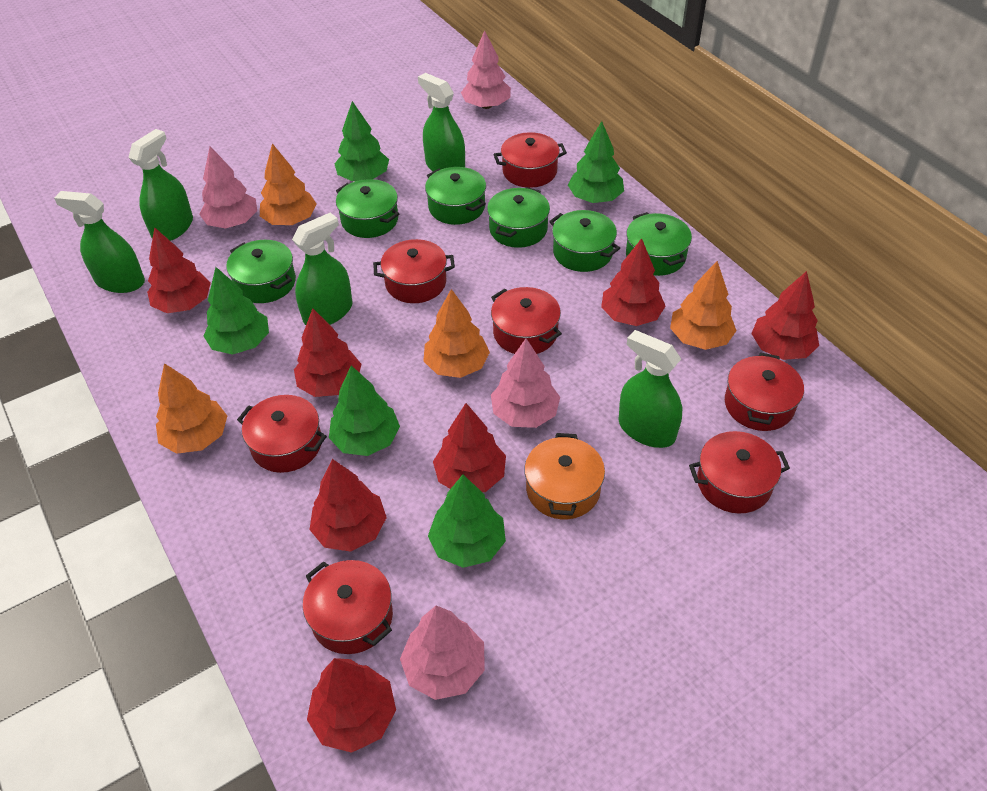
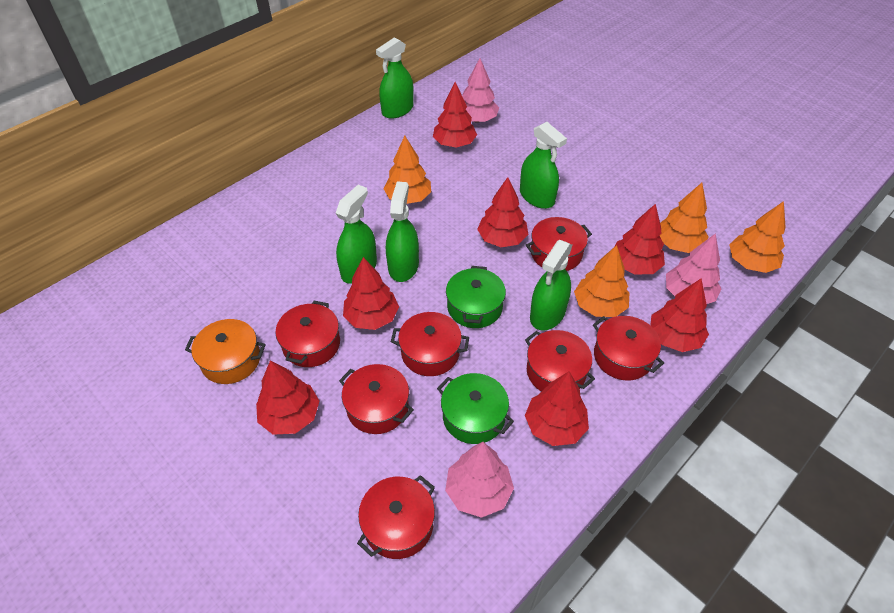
green pot: [226,240,296,303] [336,179,399,238] [425,167,486,225] [487,187,550,248] [549,210,620,272] [626,212,692,276] = 6 -> [437,373,514,444] [446,266,506,328] = 2
green tree: [204,267,269,355] [329,365,400,456] [334,101,389,181] [428,474,506,568] [568,121,624,203] = 5 -> none = 0
pink tree: [199,146,257,229] [400,606,485,700] [461,30,511,109] [491,339,560,428] = 4 -> [445,442,514,518] [462,58,499,123] [666,233,722,304] = 3

